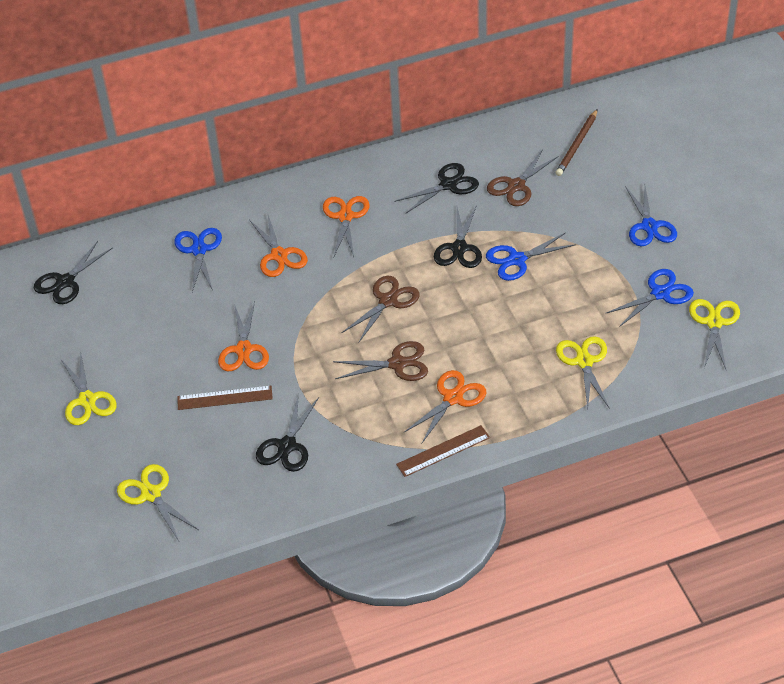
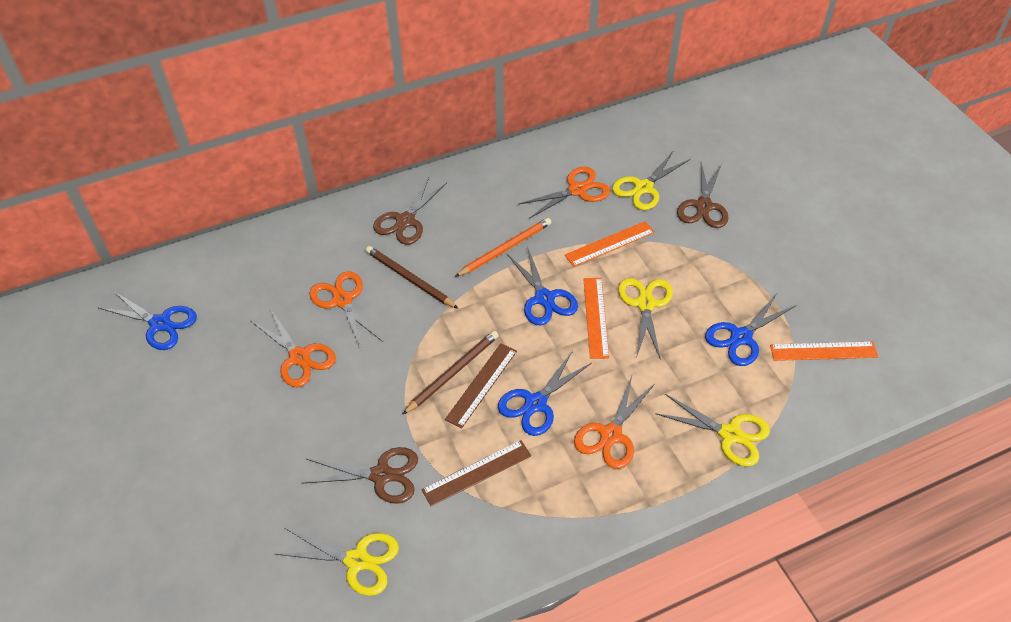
black scissors: [34,241,113,304] [256,393,319,472] [394,163,479,214] [434,205,482,268] = 4 -> none = 0
brown pencil: [556,109,598,176] = 1 -> [366,246,459,309] [402,331,499,415] = 2
orange pencil: none = 0 -> [455,218,552,277] = 1
orange ruler: none = 0 -> [565,221,655,267] [583,278,609,359] [770,342,878,361] = 3

